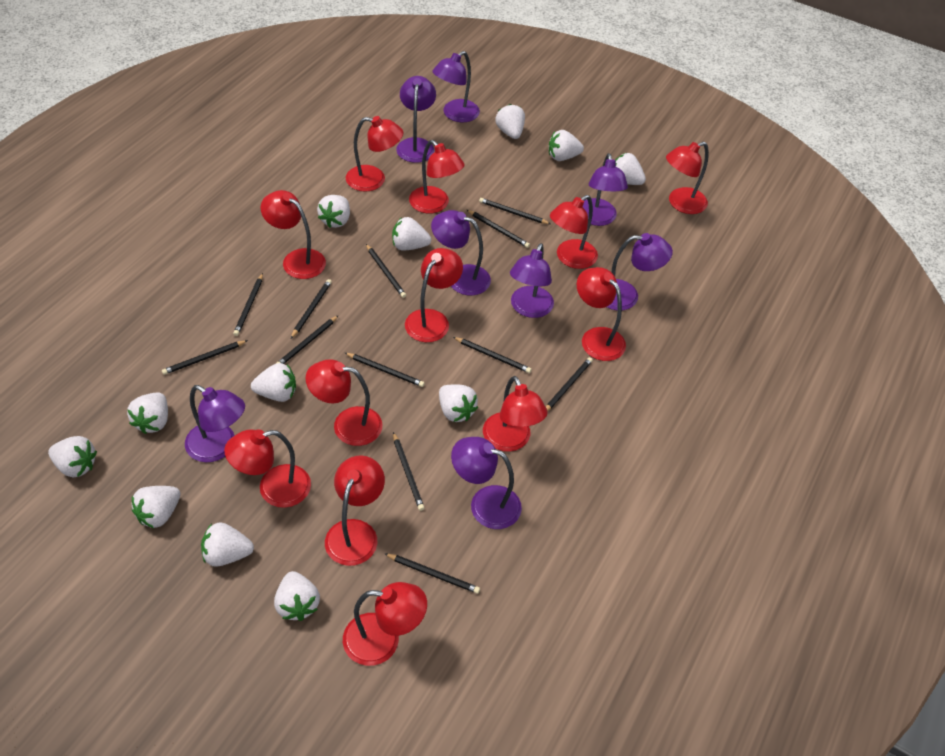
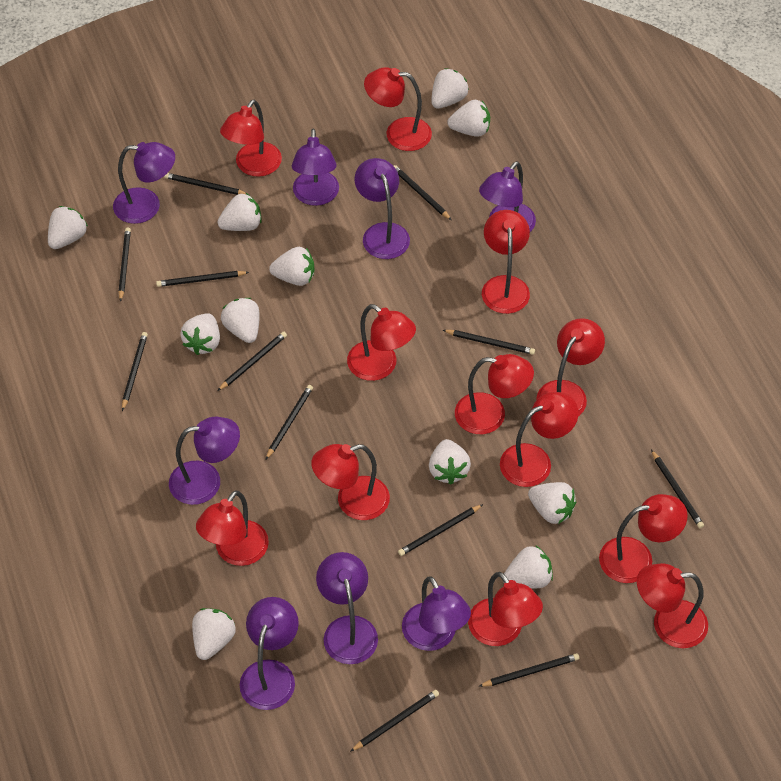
white strawberry: [48,436,97,478] [127,393,168,434] [132,486,180,528] [201,522,254,567] [251,363,296,402] [274,571,320,621] [317,195,350,228] [392,217,431,251] [439,384,478,422] [496,104,525,139] [549,130,584,161] [615,153,646,185] = 12 -> [48,206,88,249] [180,313,220,355] [192,608,236,660] [218,193,262,231] [221,298,260,343] [269,247,314,286] [429,439,471,485] [431,68,469,108] [447,100,490,137] [504,545,553,589] [528,482,576,524] = 11

